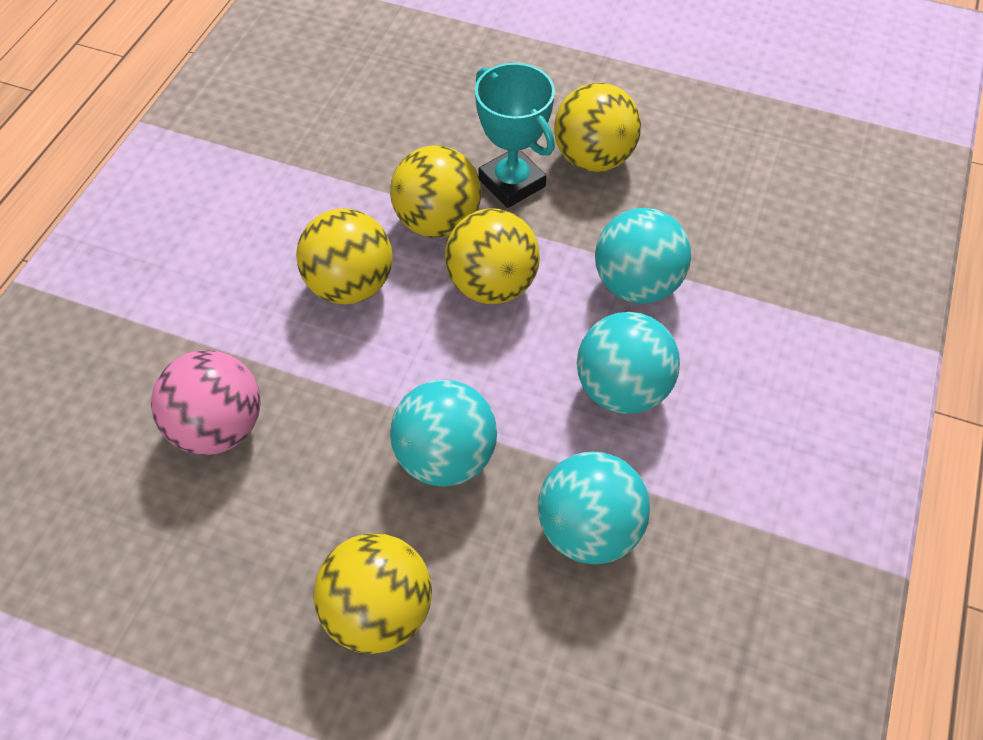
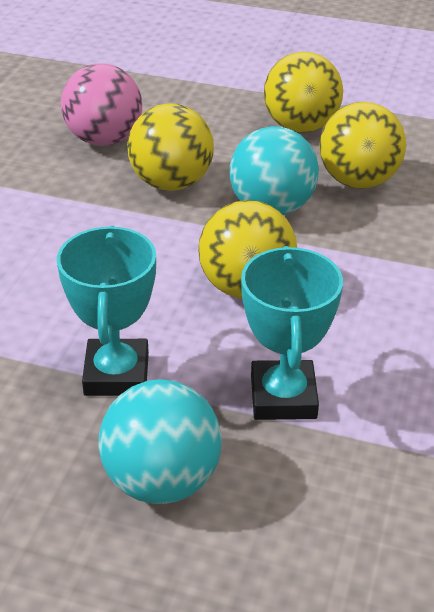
turquoise ball: [390,380,497,487] [538,451,650,564] [577,312,680,414] [595,208,691,304] = 4 -> [98,379,221,504] [230,126,319,215] = 2
turquoise trophy: [475,63,555,208] = 1 -> [57,226,156,396] [241,246,343,420] = 2
yellow ball: [296,208,393,304] [314,533,432,654] [390,145,481,238] [445,208,540,304] [554,83,641,172] = 5 -> [127,103,214,191] [198,200,297,299] [264,52,343,133] [319,102,406,189] = 4

